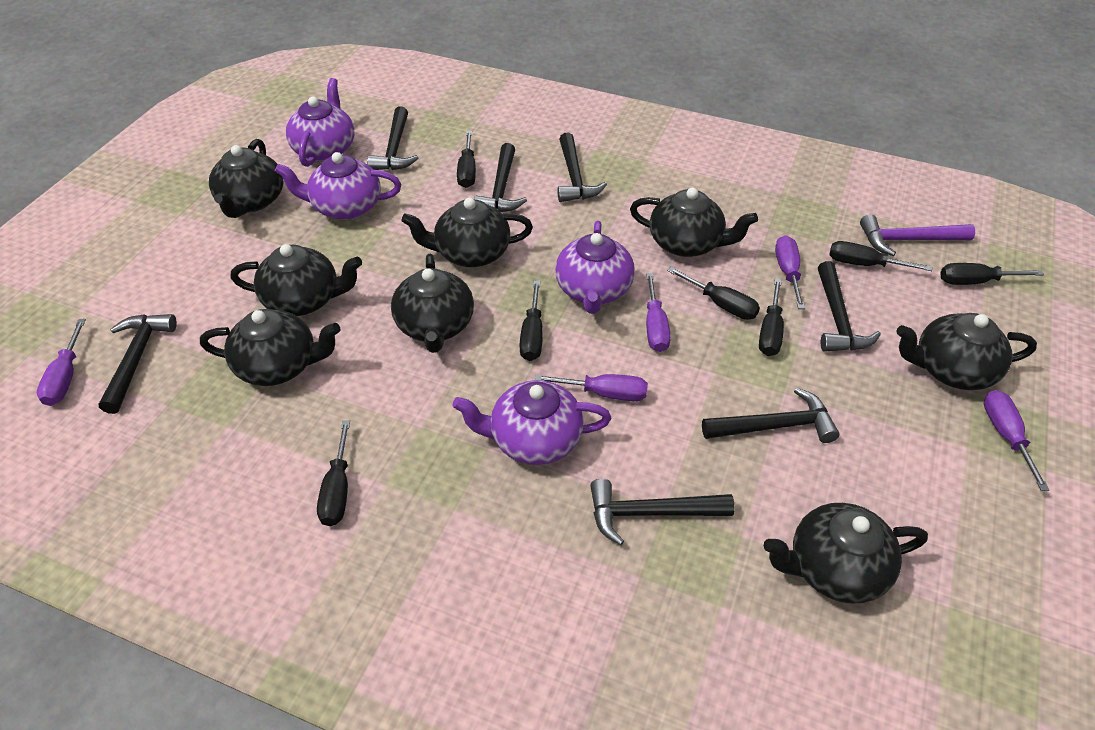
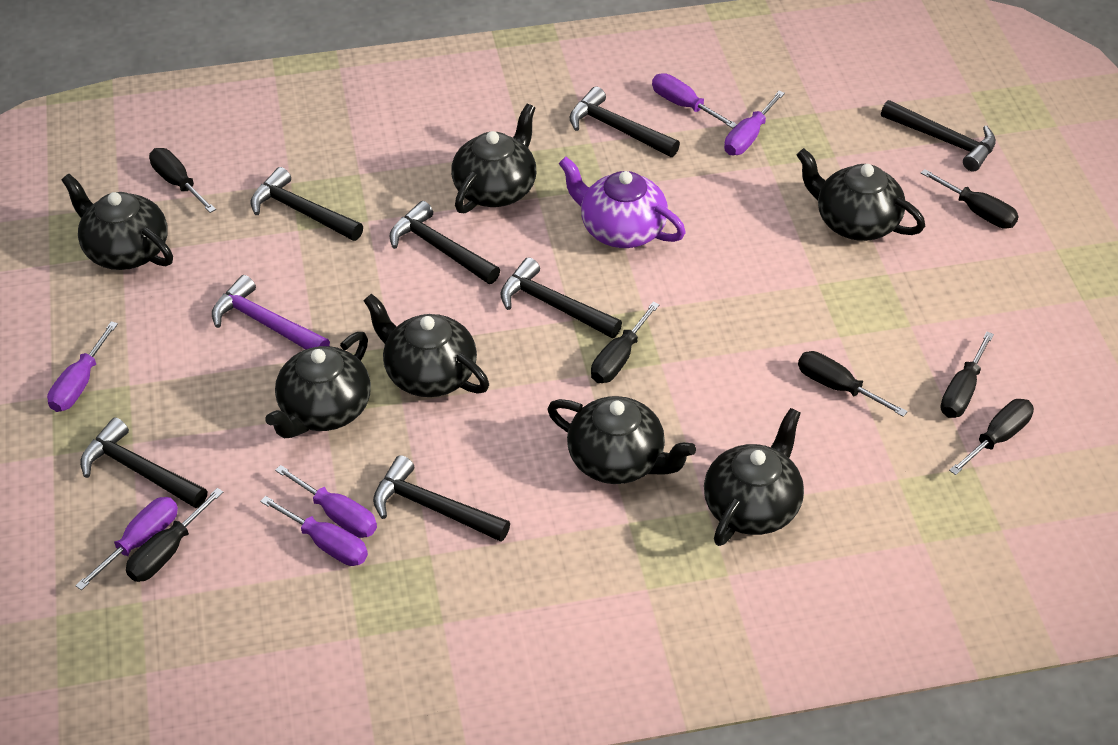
black teapot: [200,309,341,386] [209,139,283,218] [230,244,362,316] [391,254,474,353] [402,198,533,267] [630,188,758,257] [764,503,928,604] [896,313,1037,390] = 8 -> [61,174,173,270] [265,332,371,438] [363,293,489,397] [451,104,536,213] [547,396,696,484] [704,408,804,546] [797,148,925,241] = 7
purple screwdriver: [37,319,86,406] [535,374,648,401] [646,273,671,352] [775,236,805,309] [984,390,1049,491] = 5 -> [47,321,118,412] [75,497,178,590] [260,496,368,566] [275,465,377,538] [652,73,737,128] [724,91,785,155] = 6
purple teapot: [275,152,401,220] [286,78,355,167] [453,380,611,465] [555,221,635,314] = 4 -> [558,157,686,248] = 1

